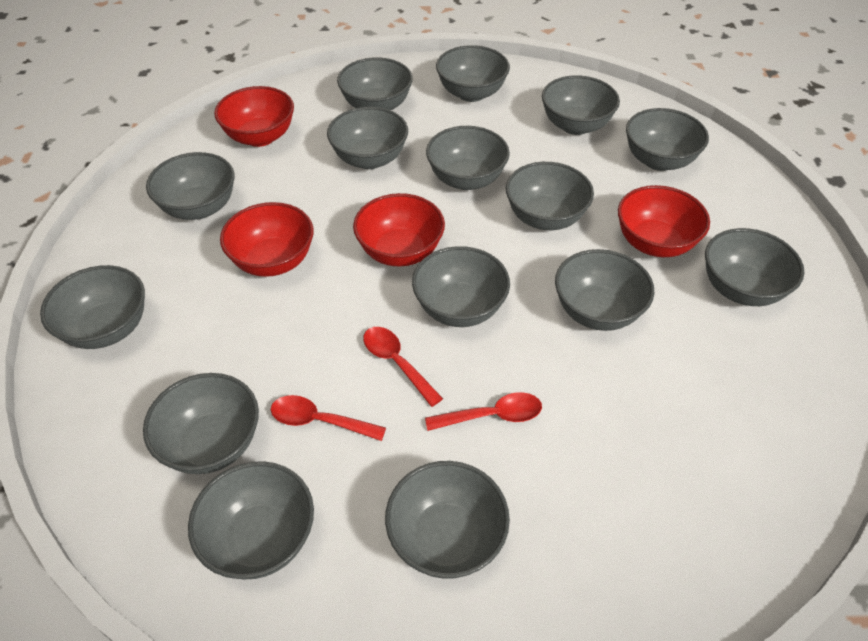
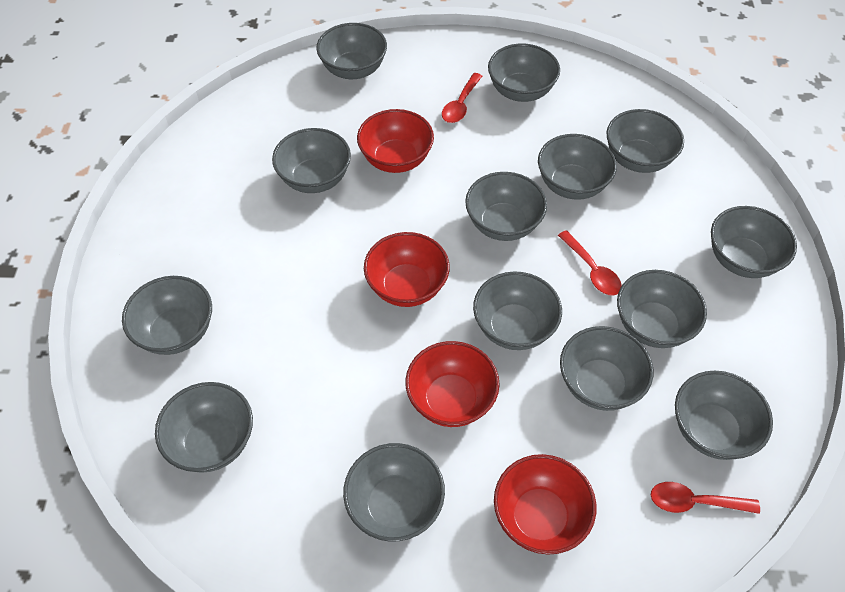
grey bowl: [40,265,145,349] [143,373,259,474] [146,152,235,220] [188,461,314,579] [327,107,408,169] [337,57,413,110] [385,461,510,579] [412,246,510,327] [426,126,510,190] [436,45,510,102] [506,162,594,230] [542,75,620,135] [555,249,655,331] [626,108,709,171] [705,228,804,306] = 15 -> [122,276,212,355] [155,382,253,473] [272,128,351,193] [316,23,387,79] [343,443,445,542] [465,172,547,241] [473,272,562,350] [488,43,560,102] [538,134,617,200] [560,326,654,411] [606,109,684,173] [617,270,707,348] [675,371,773,460] [711,206,797,278] = 14

